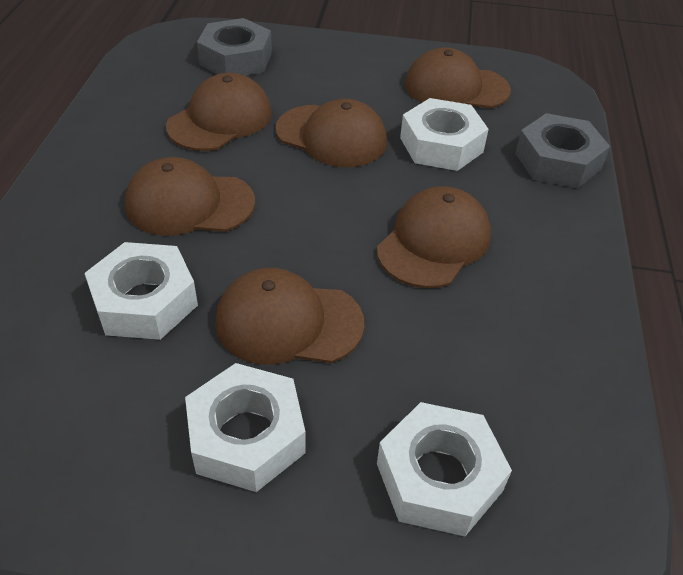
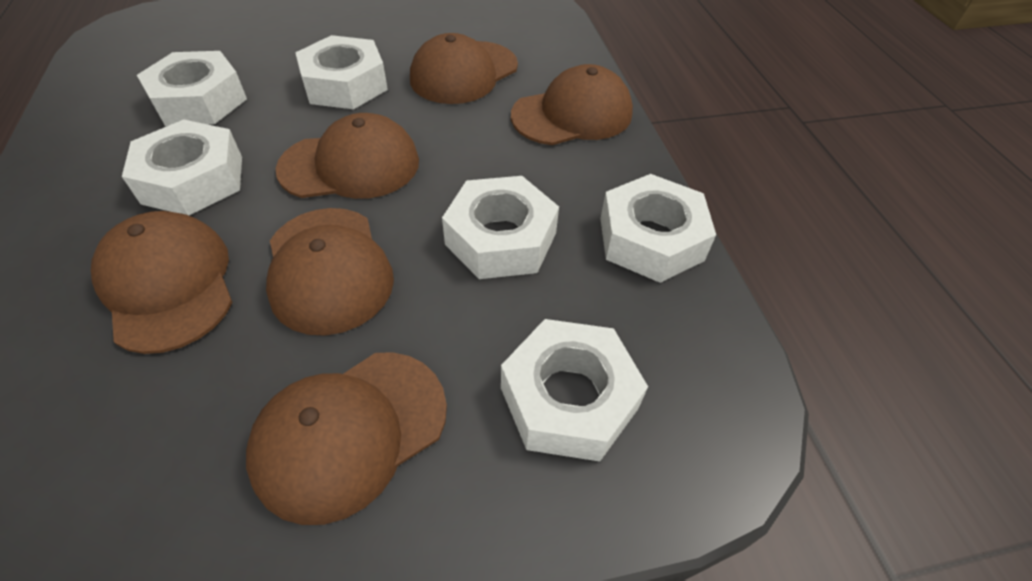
grey nut: [197,18,272,76] [515,113,610,188] = 2 -> none = 0
white nut: [85,242,198,340] [185,363,305,492] [377,402,512,536] [400,98,489,171] = 4 -> [122,119,242,216] [137,51,247,126] [295,35,388,109] [442,176,559,279] [501,319,648,462] [600,174,716,283] = 6

